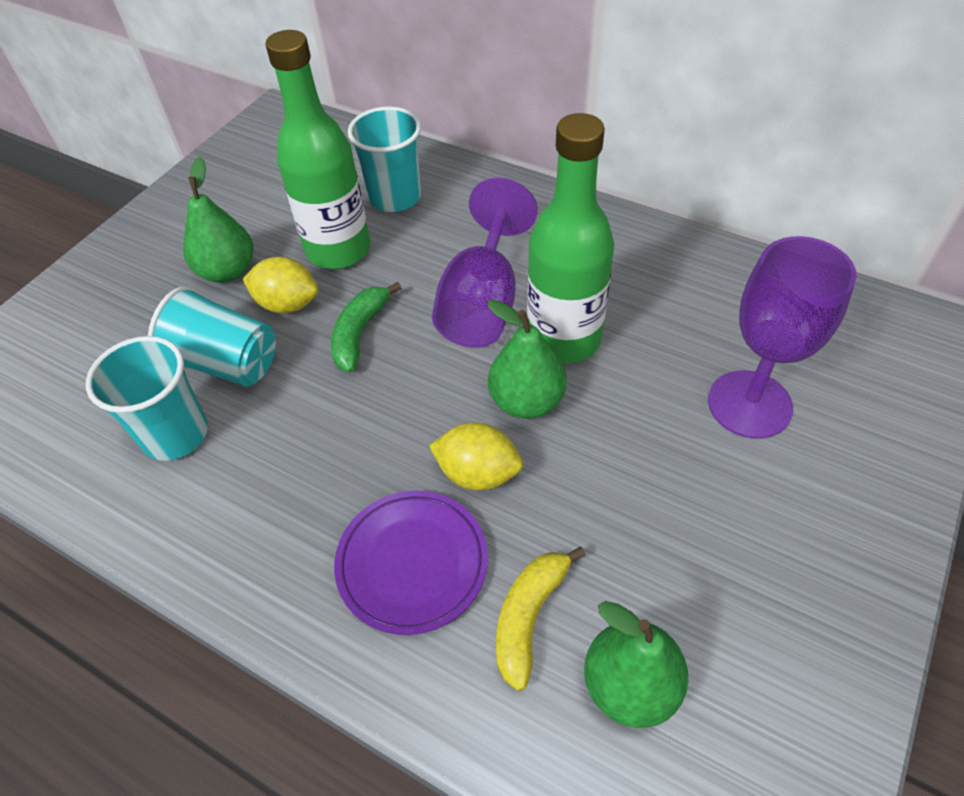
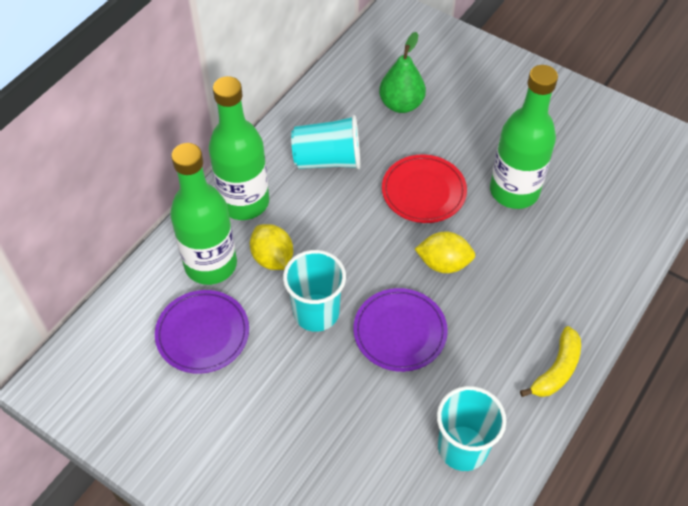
green banana: [331,282,401,373] = 1 -> none = 0
green bottle: [265,30,370,269] [527,113,614,364] = 2 -> [170,143,237,285] [209,76,269,220] [490,65,558,209] = 3
green pear: [183,157,254,283] [487,300,567,419] [584,601,688,728] = 3 -> [379,32,426,113] = 1
purple goblet: [432,178,538,348] [708,236,857,439] = 2 -> none = 0
purple plate: [334,491,488,635] = 1 -> [155,290,249,374] [353,288,448,372] = 2
red plate: none = 0 -> [382,155,467,223] = 1

